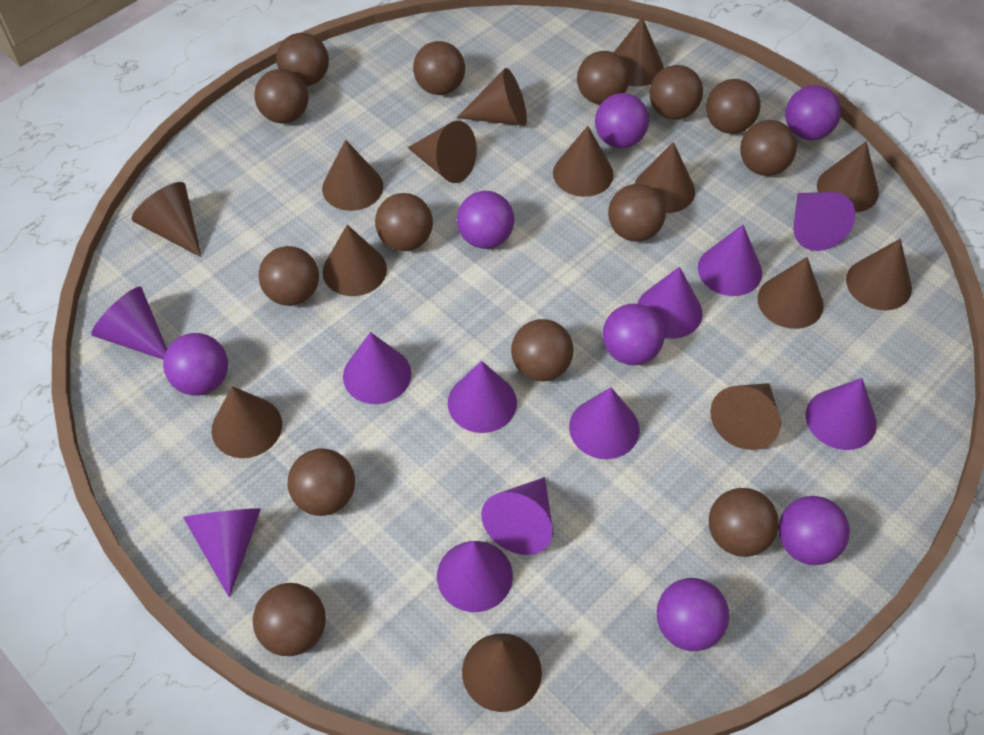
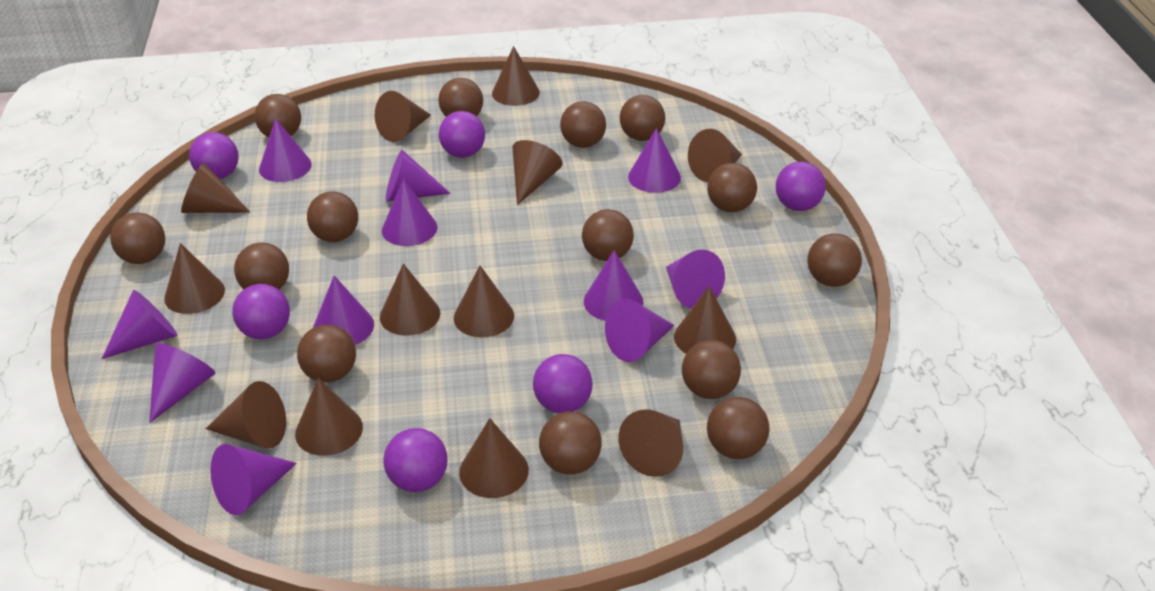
brown cone: [132,182,201,257] [211,386,282,458] [322,140,383,211] [323,225,387,296] [407,121,477,183] [456,68,527,126] [462,633,542,712] [553,126,614,197] [614,17,664,87] [635,142,695,213] [710,383,781,450] [758,257,824,329] [817,141,879,212] [846,239,912,310] = 14 -> [164,243,225,314] [181,163,250,213] [206,381,286,449] [295,378,363,456] [375,91,431,142] [380,264,440,336] [454,266,514,337] [459,418,529,498] [492,46,540,106] [512,140,563,205] [619,409,683,477] [674,286,736,354] [688,129,742,182] = 13
purple ball: [163,333,228,396] [457,191,514,249] [595,93,649,148] [603,304,665,365] [656,578,729,651] [778,496,850,565] [785,85,841,140] = 7 -> [189,132,239,179] [232,284,290,339] [383,428,448,492] [439,111,485,158] [533,354,593,413] [776,162,826,211] = 6

